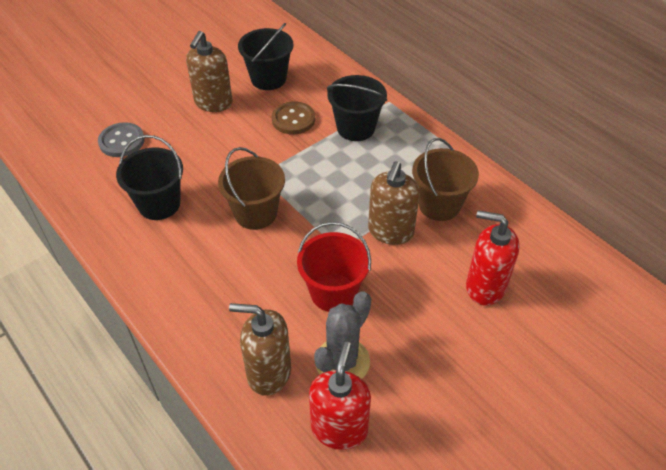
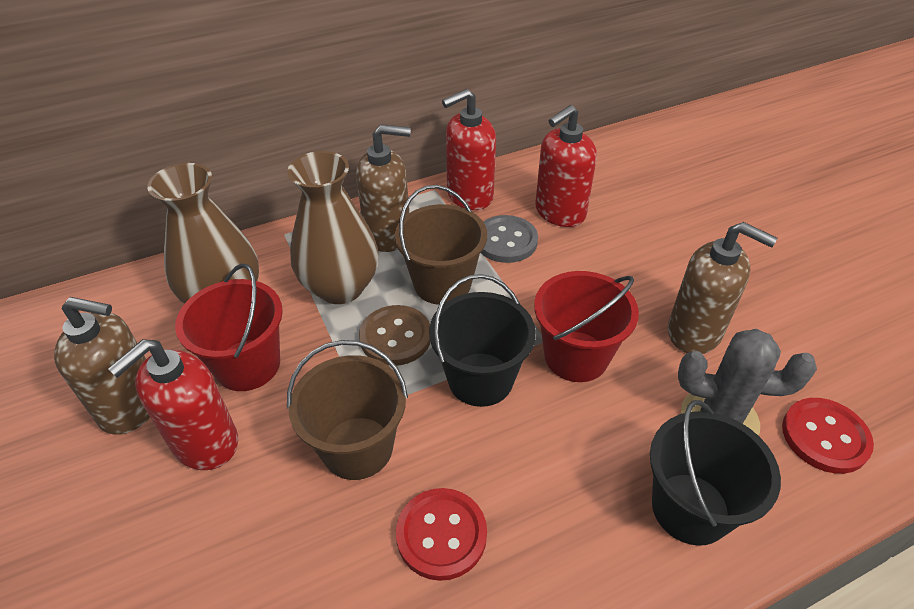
black bucket: [116,135,183,220] [238,23,293,90] [327,75,387,141] = 3 -> [429,274,536,407] [650,400,781,546] = 2
brown vase: none = 0 -> [147,163,259,304] [287,151,379,304] = 2
red bucket: [297,222,371,312] = 1 -> [175,263,283,391] [534,271,639,382] = 2
red button: none = 0 -> [396,488,487,581] [782,398,874,474] = 2
red soap dispenser: [309,342,371,450] [466,210,519,306] = 2 -> [108,339,238,470] [442,89,496,210] [535,105,597,227] = 3

